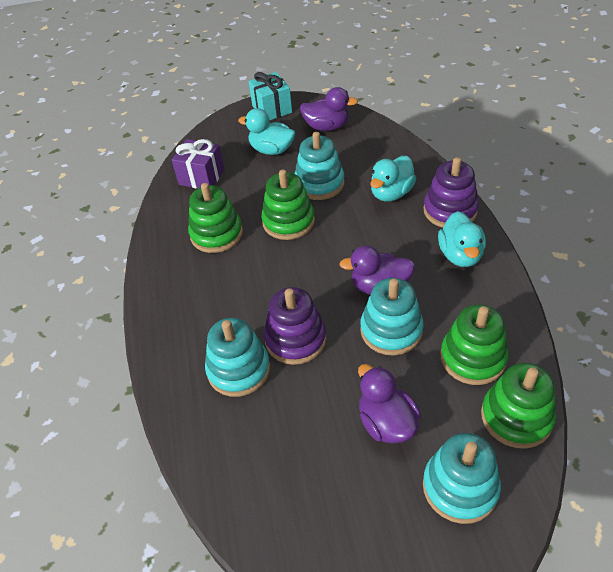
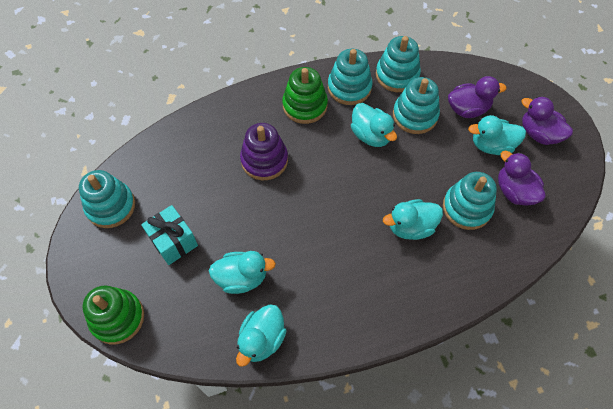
green stacking toy: [188,183,243,253] [261,170,315,240] [440,304,509,385] [481,363,556,449] = 4 -> [83,286,144,345] [282,67,328,124] = 2
purple gift: [172,139,224,188] = 1 -> none = 0
purple stacking toy: [264,287,327,365] [423,157,479,228] = 2 -> [240,123,288,180] = 1
turquoise duck: [238,108,295,155] [370,156,416,202] [438,211,486,267] = 3 -> [209,251,276,294] [236,304,287,367] [351,103,397,147] [383,199,443,240] [468,115,526,155] = 5
turquoise stacking toy: [205,318,270,397] [295,132,345,200] [360,278,424,356] [423,433,501,524] = 4 -> [79,170,135,228] [328,49,372,105] [376,36,421,92] [393,77,440,134] [443,172,497,230] = 5

